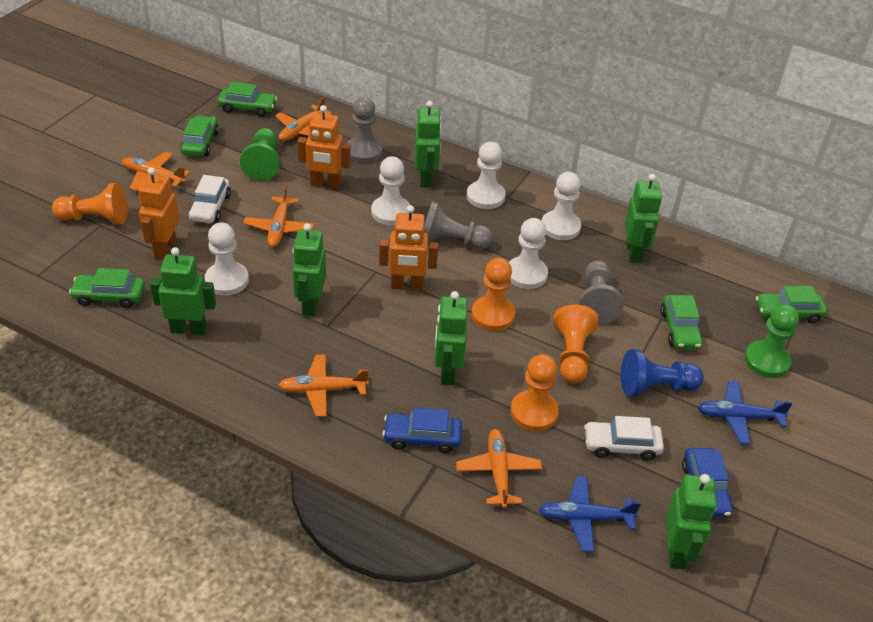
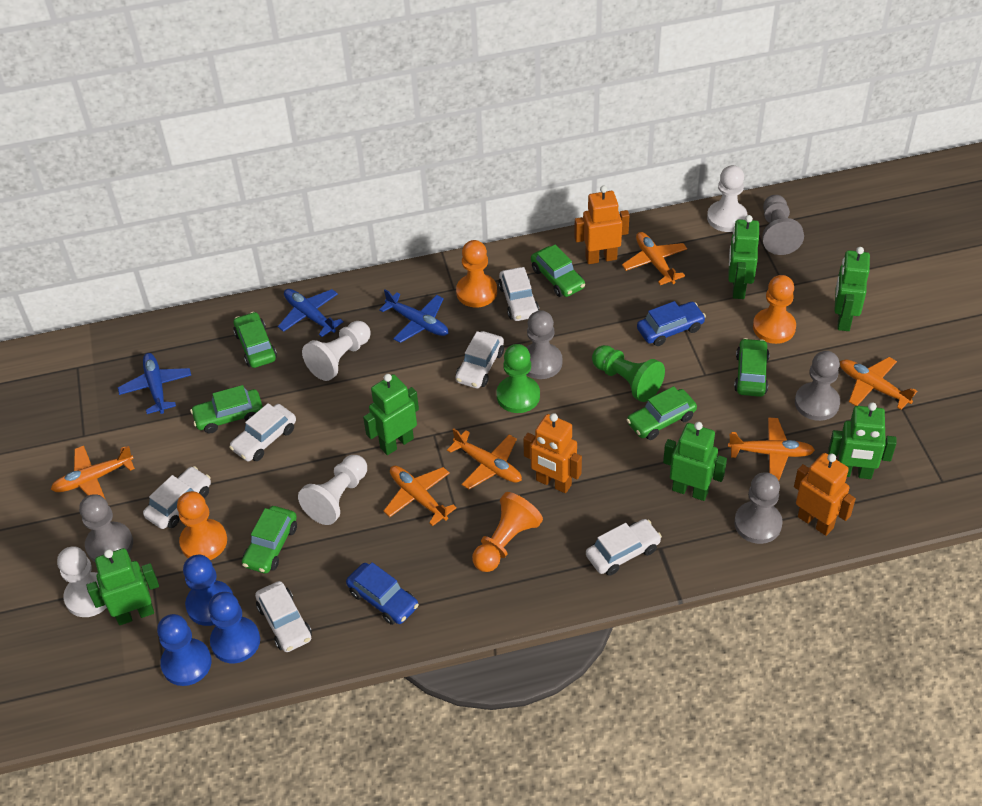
blue pawn: [621,349,704,396] = 1 -> [157,614,211,686] [183,555,233,626] [208,592,260,663] = 3
blue plane: [539,476,641,552] [697,381,793,445] = 2 -> [118,353,192,414] [278,289,344,337] [379,289,448,343] = 3
green car: [69,268,145,308] [180,115,219,157] [218,82,277,117] [660,295,703,349] [756,286,827,323] = 5 -> [190,385,263,433] [233,312,277,368] [242,506,297,573] [531,245,585,297] [627,386,697,440] [734,338,770,397] = 6
grey pawn: [347,97,383,163] [424,201,493,249] [579,261,624,324] = 3 -> [79,494,133,562] [526,310,563,379] [734,472,783,544] [762,195,804,255] [795,351,840,421] = 5
orange plane: [122,152,190,191] [243,185,314,247] [275,97,332,141] [278,354,369,417] [456,429,542,509] = 5 -> [51,446,135,500] [384,465,457,526] [447,428,522,489] [622,232,687,285] [728,417,815,480] [840,357,917,410] = 6
white car: [189,175,231,223] [584,416,664,461] = 2 -> [143,466,211,529] [229,403,296,461] [255,581,312,652] [455,331,504,389] [498,267,539,321] [586,519,662,576] = 6
white pawn: [205,222,249,295] [371,156,410,225] [467,142,506,209] [509,218,548,289] [542,172,581,240] = 5 -> [57,546,107,617] [298,455,367,525] [302,321,371,381] [707,165,747,232] = 4

